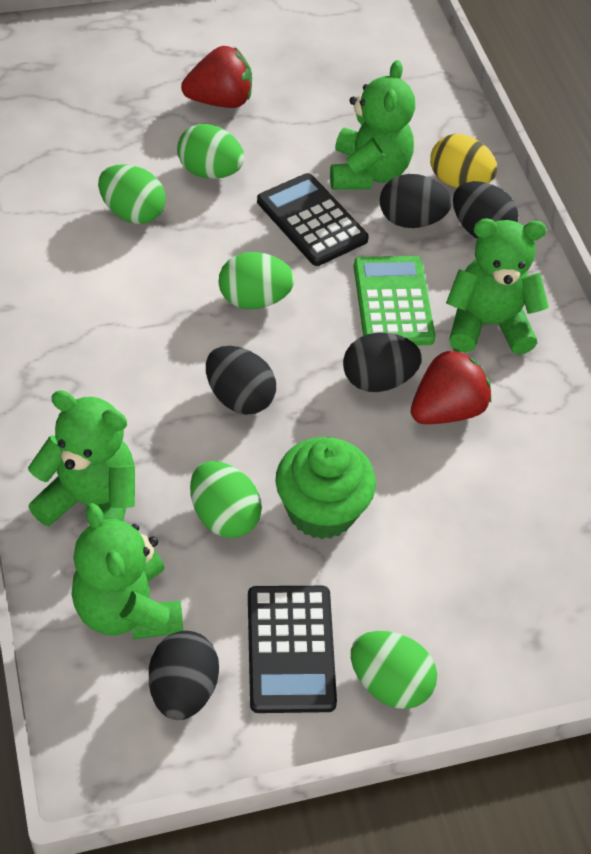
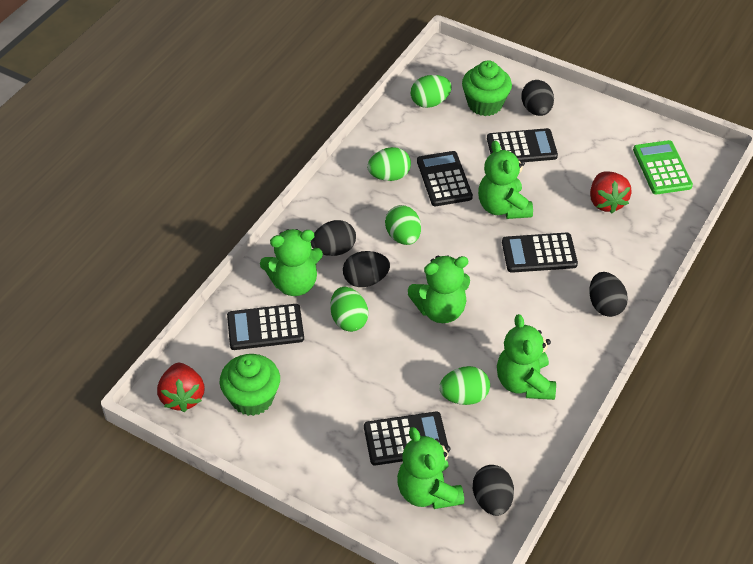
black calculator: [248,586,337,713] [257,173,369,266] = 2 -> [227,304,304,350] [364,412,448,465] [417,151,473,206] [487,128,558,162] [502,233,578,273] = 5
green cupcake: [275,437,376,539] = 1 -> [220,354,280,416] [462,60,512,116] = 2
green teddy bear: [28,390,135,526] [72,503,183,639] [330,60,415,190] [446,218,549,355] = 4 -> [260,229,323,296] [397,427,464,509] [408,255,470,323] [478,140,533,219] [497,314,556,400] = 5
yellow egg: [430,134,497,188] = 1 -> none = 0

